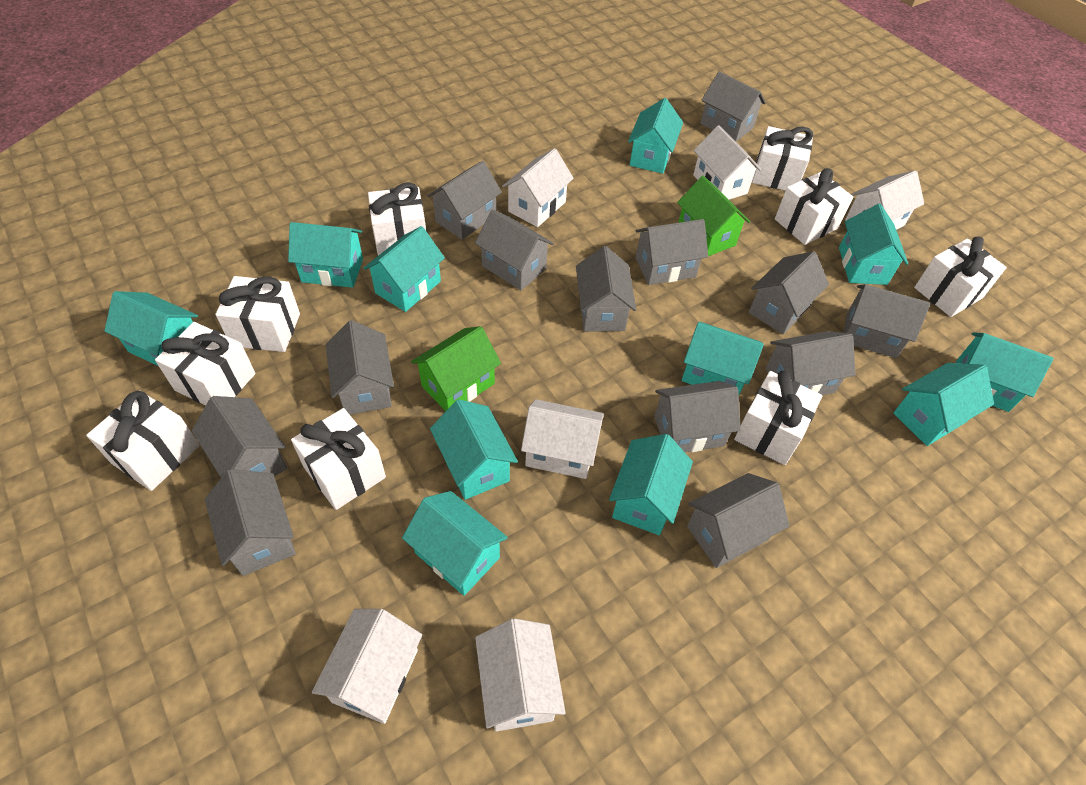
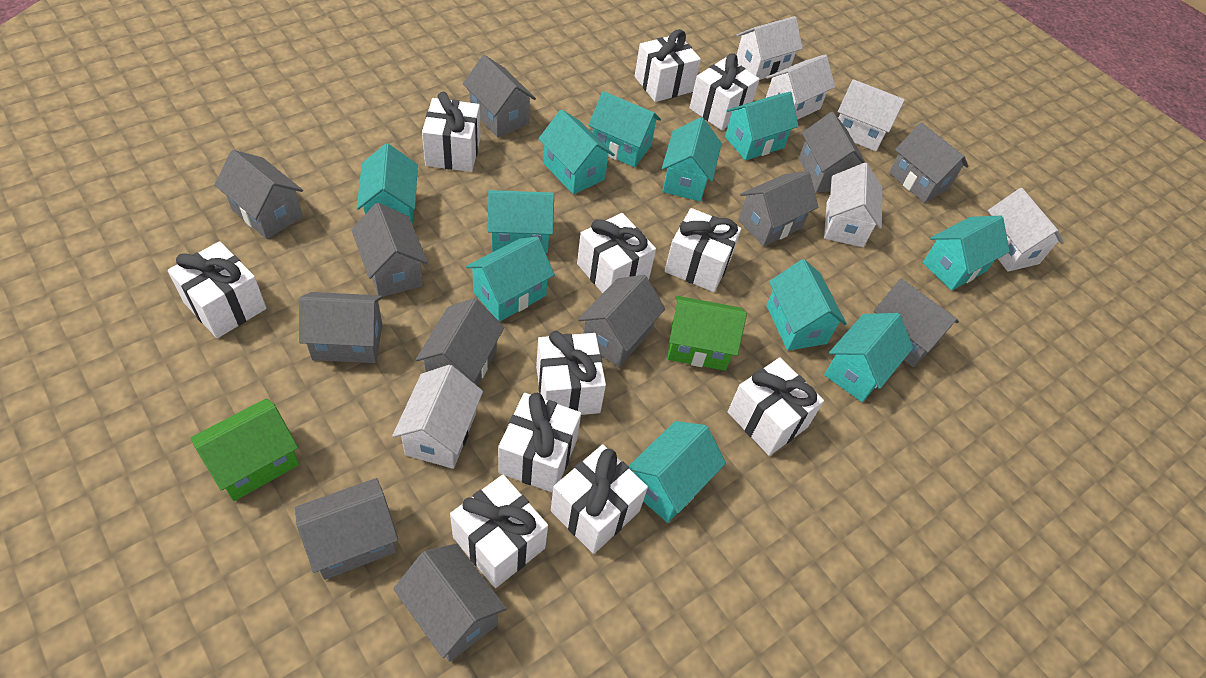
grey house: [192,396,287,478] [205,469,296,576] [326,320,394,415] [427,161,502,240] [475,210,554,290] [576,246,636,332] [636,219,708,285] [654,381,741,452] [687,473,790,568] [700,72,766,142] [749,251,829,334] [766,331,855,395] [843,284,930,358] = 13 -> [215,150,303,239] [295,478,398,580] [299,292,383,363] [352,203,428,297] [393,543,507,662] [416,298,504,386] [463,55,536,137] [578,275,665,367] [738,171,818,247] [799,112,866,193] [874,278,959,367] [889,122,968,203] = 12
white gift: [86,390,200,491] [155,322,255,405] [215,276,300,352] [291,408,386,510] [368,182,426,256] [734,371,822,465] [752,126,813,191] [775,168,853,245] [914,236,1007,317] = 9 -> [168,241,266,338] [422,92,481,172] [450,475,548,588] [498,393,581,493] [536,331,606,415] [551,444,648,554] [577,213,656,293] [635,29,701,102] [665,208,741,292] [689,53,760,130] [728,357,824,456] = 11

